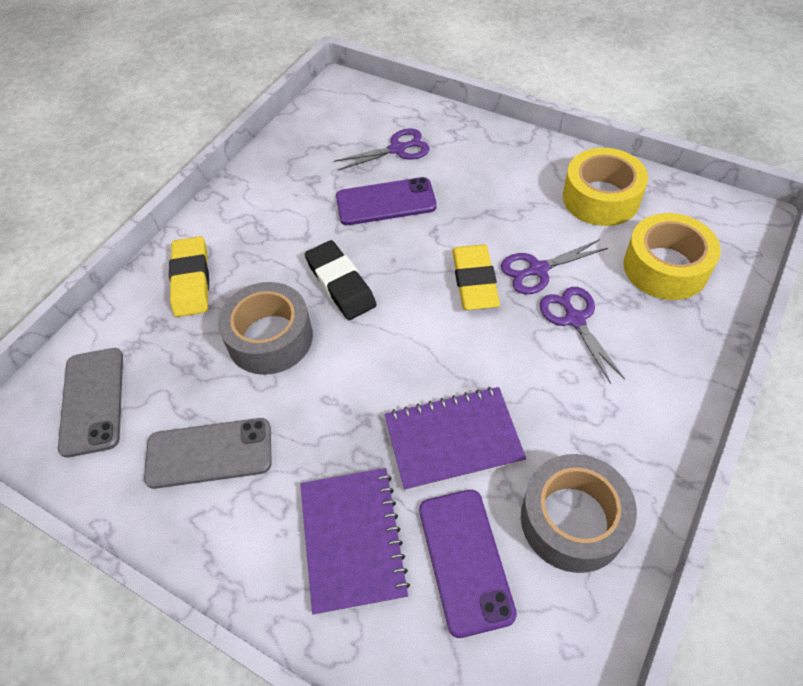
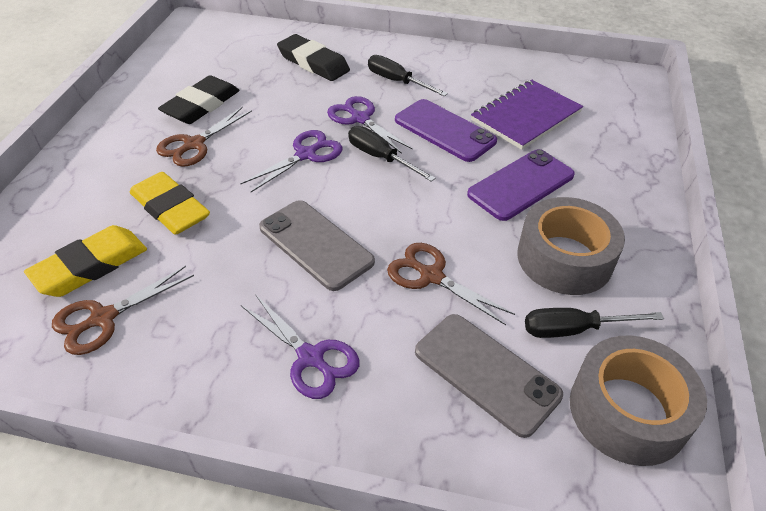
black eraser: [305,240,377,320] = 1 -> [158,75,240,124] [277,34,350,81] = 2
black screwdriver: none = 0 -> [348,126,436,182] [368,55,448,96] [525,308,664,338] = 3
brown scissors: none = 0 -> [52,266,194,355] [156,107,252,167] [387,243,515,325] = 3
purple notebook: [300,468,410,615] [385,387,526,491] = 2 -> [471,80,583,150] = 1
yellow tape: [563,148,648,226] [623,213,721,300] = 2 -> none = 0

